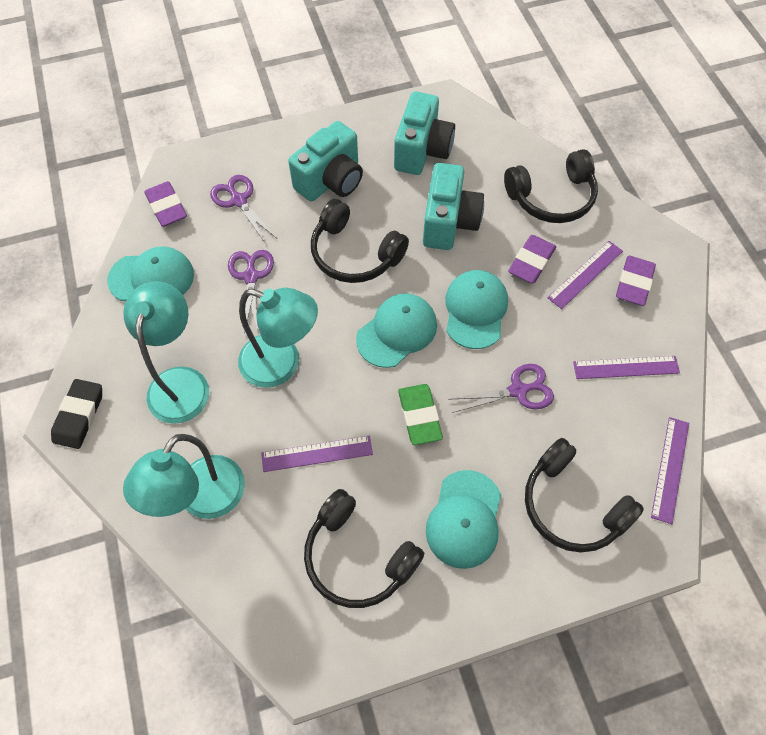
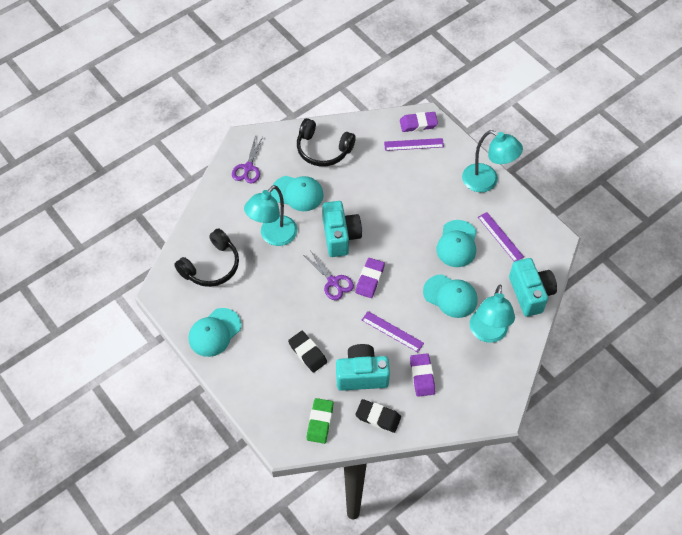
black eraser: [51,379,102,449] = 1 -> [288,331,327,373] [355,399,401,433] = 2
black headphones: [304,489,424,608] [311,199,409,283] [504,149,598,223] [525,438,644,552] = 4 -> [174,228,239,287] [297,118,356,166] = 2
purple ruler: [261,436,373,472] [548,241,623,309] [573,356,680,379] [651,417,689,524] = 4 -> [362,311,424,352] [384,138,444,151] [478,212,524,262] = 3
purple scissors: [210,175,277,244] [228,250,274,332] [448,364,554,413] = 3 -> [232,137,263,183] [305,250,354,300] = 2

